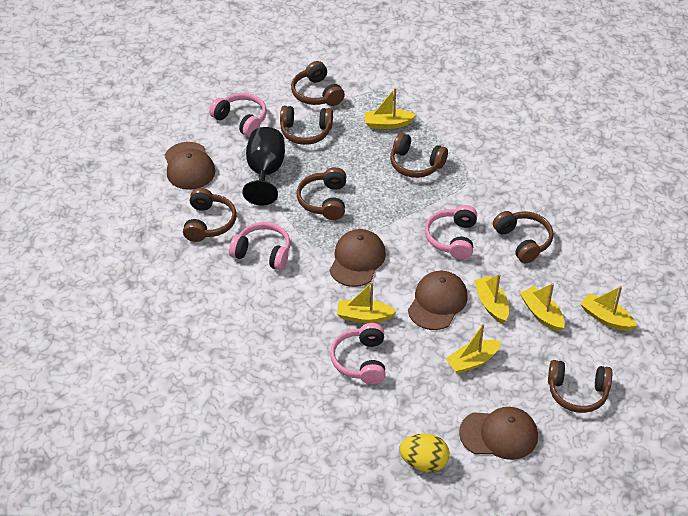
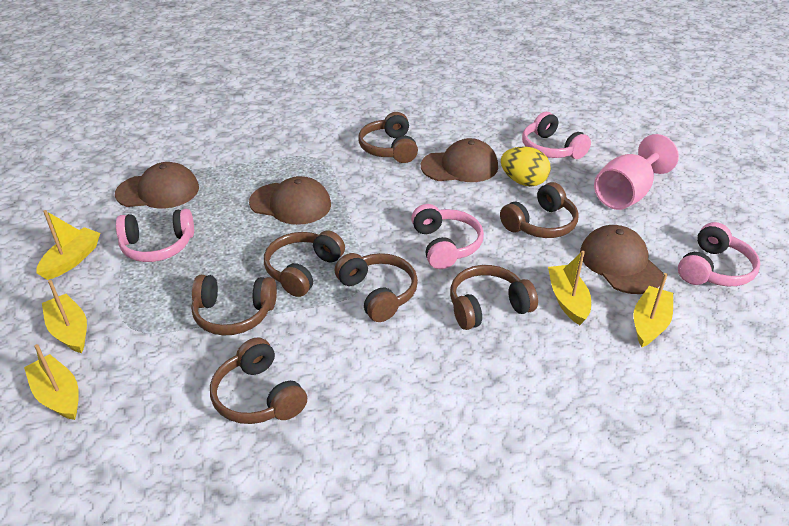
black goblet: [242,127,285,206] = 1 -> none = 0
pink goblet: none = 0 -> [594,134,679,210] = 1
yellow boat: [337,282,397,323] [364,88,416,129] [446,324,501,374] [474,274,509,324] [520,283,565,332] [581,286,637,331] = 6 -> [24,344,79,420] [36,210,100,280] [42,280,87,353] [548,251,591,325] [633,273,673,347] = 5

